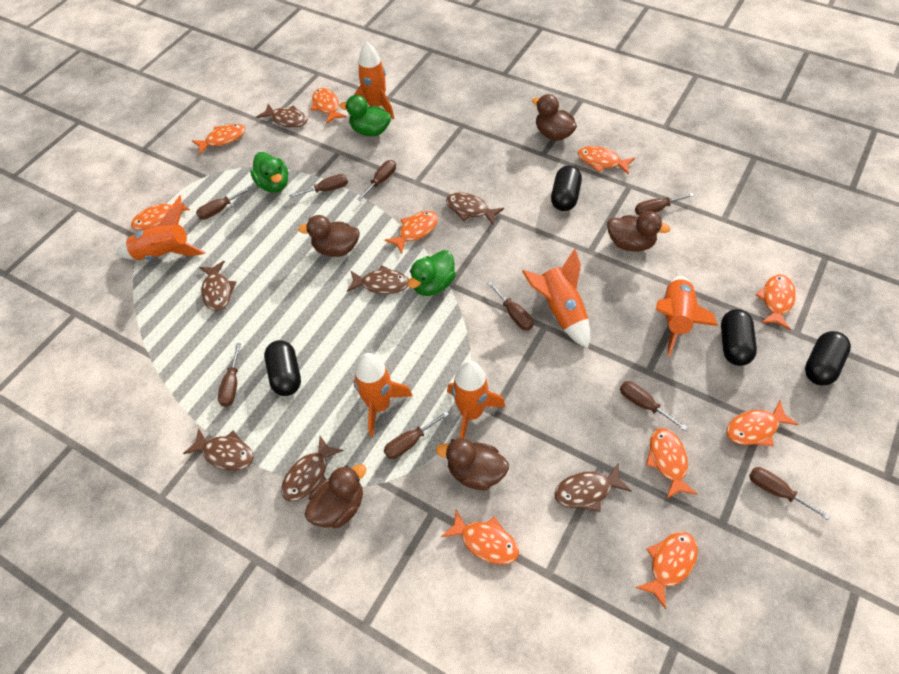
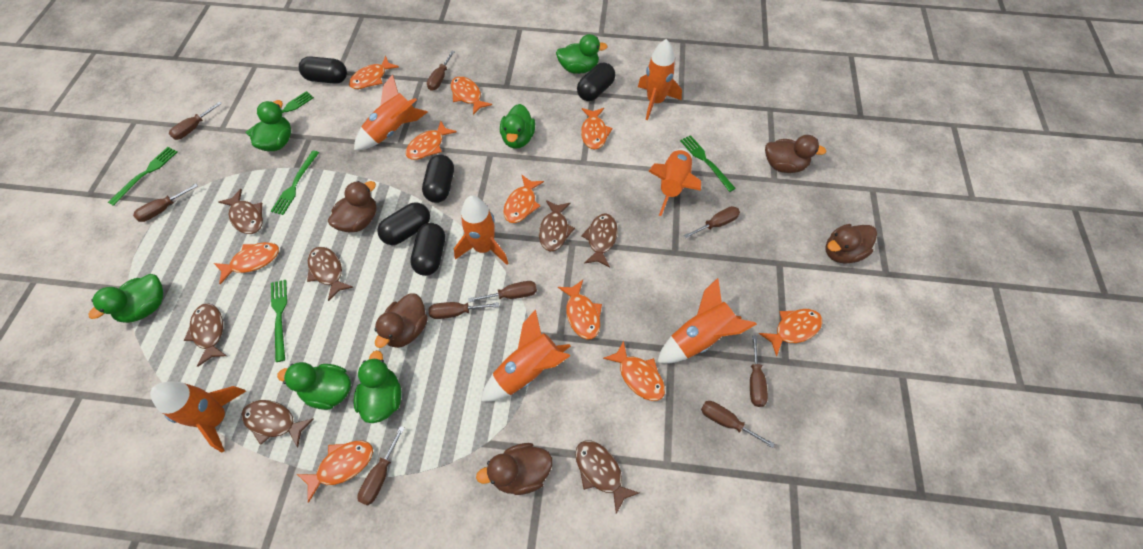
black capsule: [264,340,301,396] [551,165,582,211] [721,309,757,366] [805,331,851,385] = 4 -> [299,56,347,84] [377,202,430,245] [410,223,445,276] [422,155,454,203] [577,63,615,101] = 5
green duck: [250,152,288,193] [339,95,391,136] [408,250,456,296] = 3 -> [89,274,163,323] [250,100,291,151] [277,362,351,410] [354,350,401,423] [500,104,535,149] [556,34,608,74] = 6
green fork: none = 0 -> [108,147,177,206] [245,91,314,136] [271,150,319,215] [271,280,287,362] [680,135,736,192] = 5
orange rocket: [116,203,205,260] [353,353,412,437] [354,41,394,119] [447,360,505,438] [522,248,590,349] [656,276,718,356] = 6 -> [150,382,246,452] [354,74,428,150] [454,196,508,265] [481,309,571,402] [638,39,682,120] [648,148,701,216] [657,278,757,364] = 7

